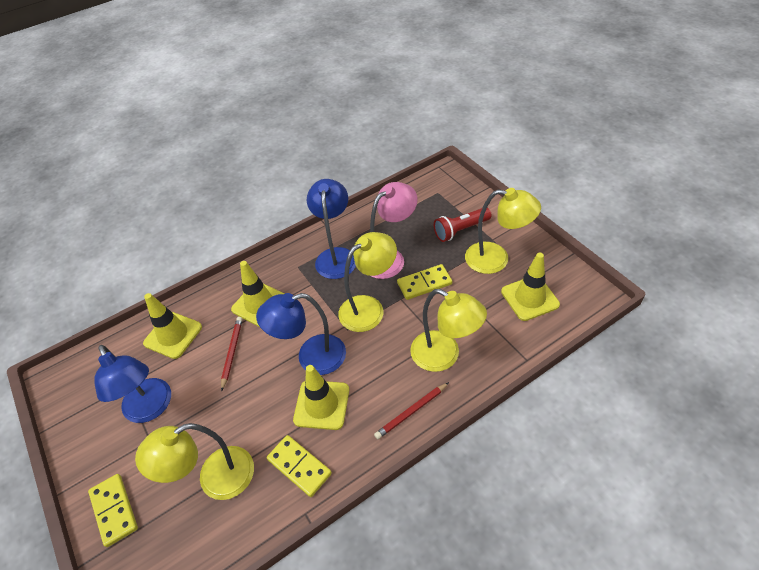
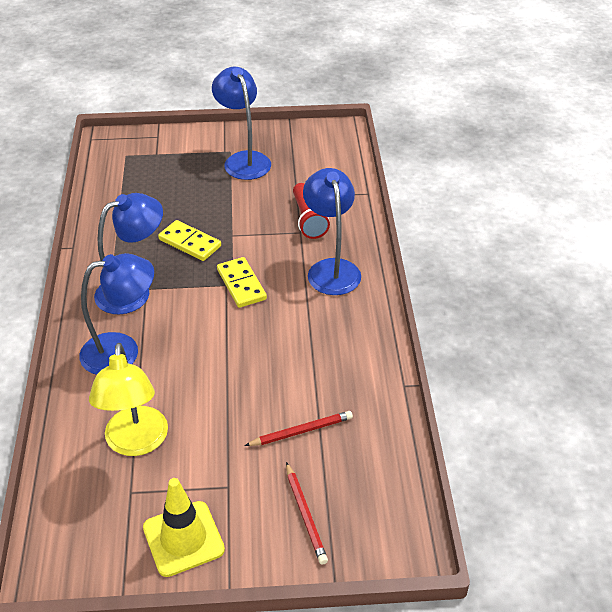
blue lamp: [94,345,171,423] [256,293,346,375] [307,179,356,279] = 3 -> [79,253,154,375] [94,193,163,314] [212,67,271,180] [303,168,361,295] = 4
pink lamp: [370,182,418,279] = 1 -> none = 0
yellow domino: [88,474,138,547] [267,435,332,497] [397,264,452,300] = 3 -> [158,220,221,261] [217,257,267,308] = 2
yellow lamp: [135,423,254,500] [338,232,397,332] [410,289,487,372] [465,188,541,274] = 4 -> [89,343,168,456] = 1
yellow traffic cone: [143,293,202,359] [231,261,284,327] [293,365,349,430] [501,252,560,321] = 4 -> [143,478,225,577] = 1

